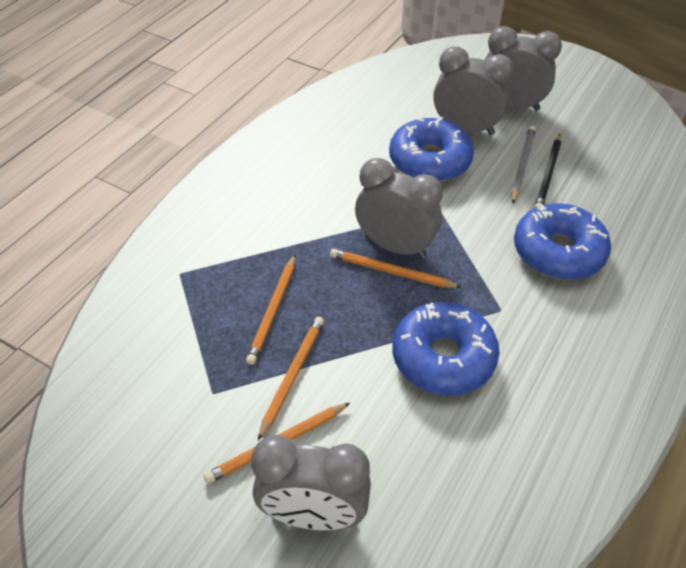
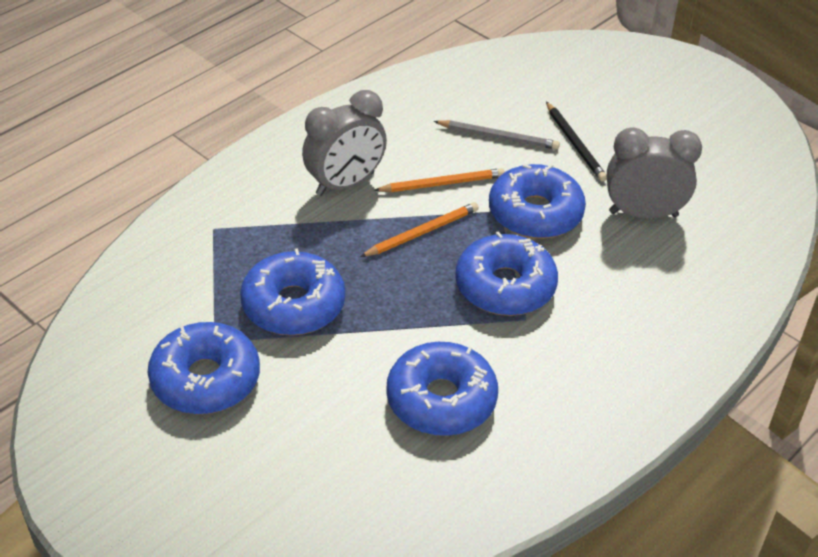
blue donut: [389,117,474,182] [392,302,500,395] [514,203,611,280] = 3 -> [148,322,260,414] [240,248,345,336] [387,342,498,436] [455,231,558,316] [489,164,586,239] = 5
grey clock: [251,435,371,530] [355,158,443,259] [433,46,514,135] [485,26,562,111] = 4 -> [302,90,387,196] [607,127,702,219] = 2
orange pencil: [204,403,350,484] [246,254,296,365] [258,317,324,440] [330,249,462,288] = 4 -> [360,202,479,257] [374,168,505,192] = 2

